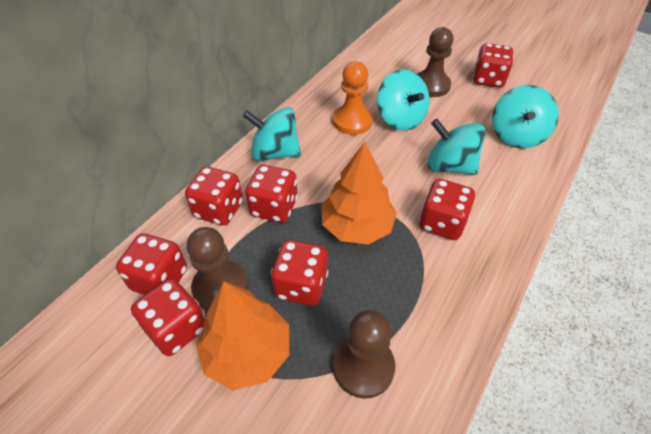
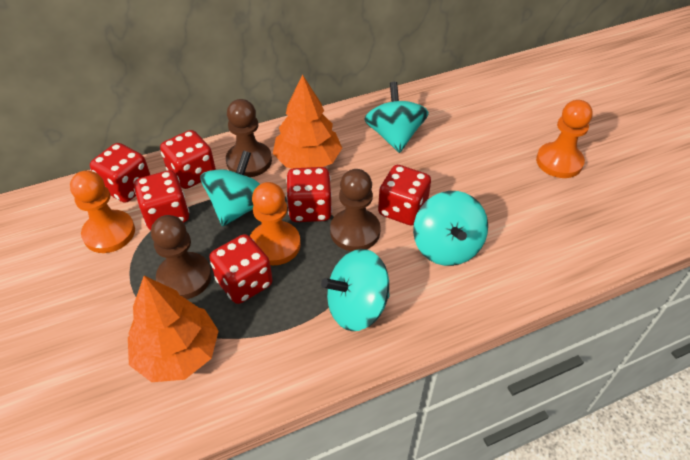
orange pawn: [333,61,373,135] = 1 -> [70,170,135,253] [250,182,301,265] [536,100,593,178] = 3
red dice: [116,233,187,295] [131,279,205,356] [185,166,243,226] [245,165,298,223] [271,240,328,306] [419,179,475,240] [473,43,514,88] = 7 -> [90,143,150,203] [134,170,189,230] [160,130,216,189] [209,234,273,304] [286,167,332,222] [378,165,431,226] = 6

